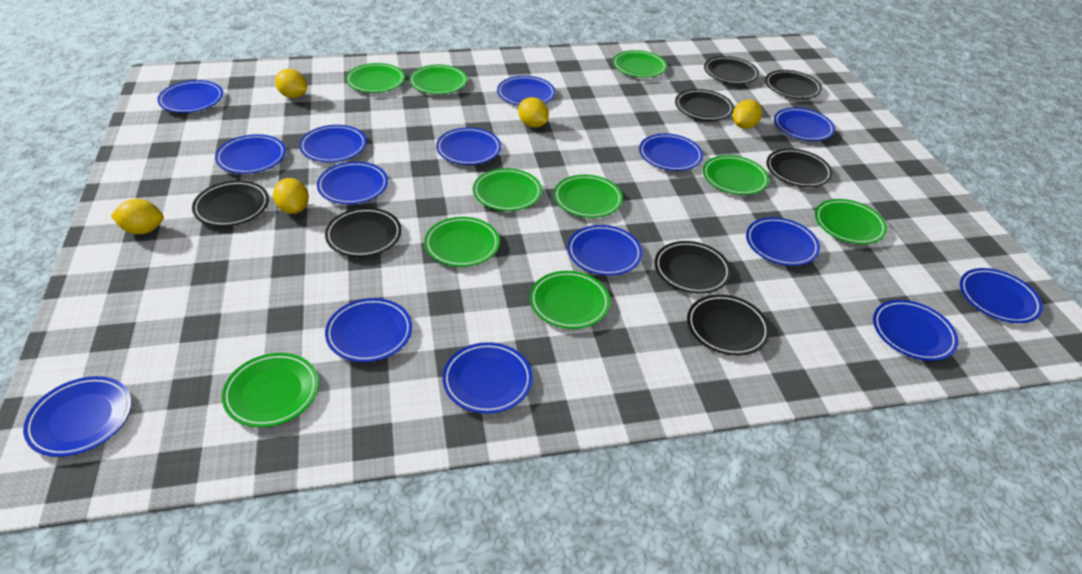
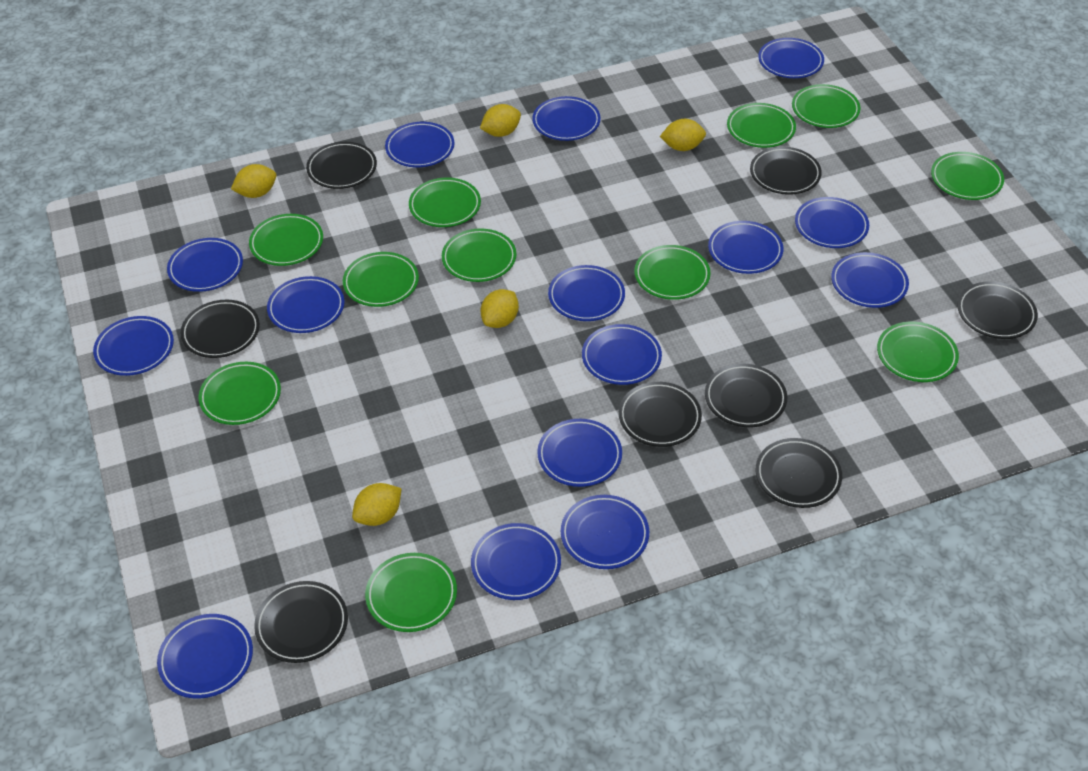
green plate: [222,353,319,427] [346,63,405,93] [409,65,467,94] [424,217,500,267] [473,168,542,211] [530,271,610,329] [554,175,623,218] [613,50,667,78] [703,155,769,195] [815,199,887,244] = 10 -> [198,362,281,425] [249,214,323,266] [343,252,419,307] [365,553,457,632] [409,178,481,227] [442,229,516,282] [634,245,711,300] [727,103,796,148] [792,84,860,128] [877,322,959,382] [931,152,1004,200] = 11

